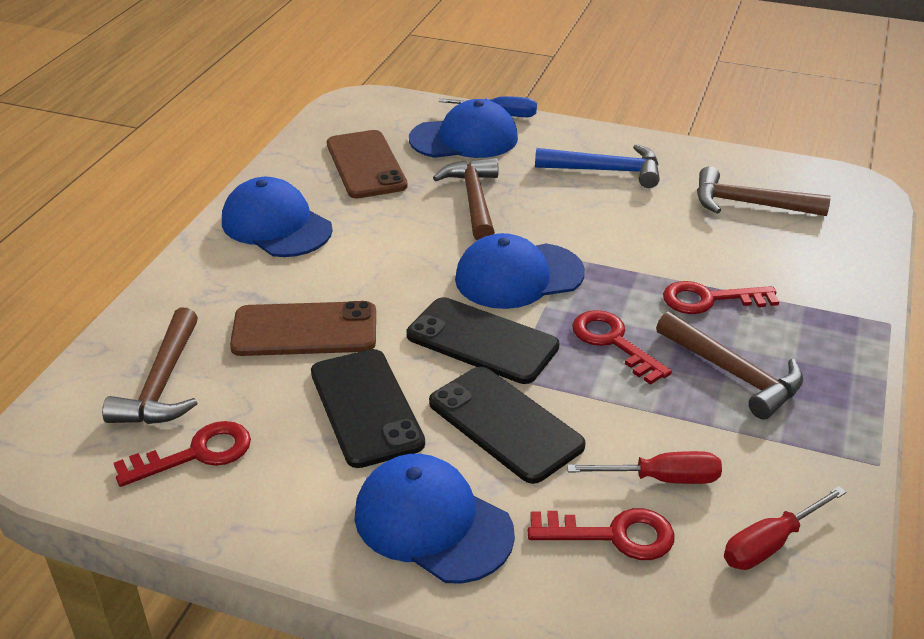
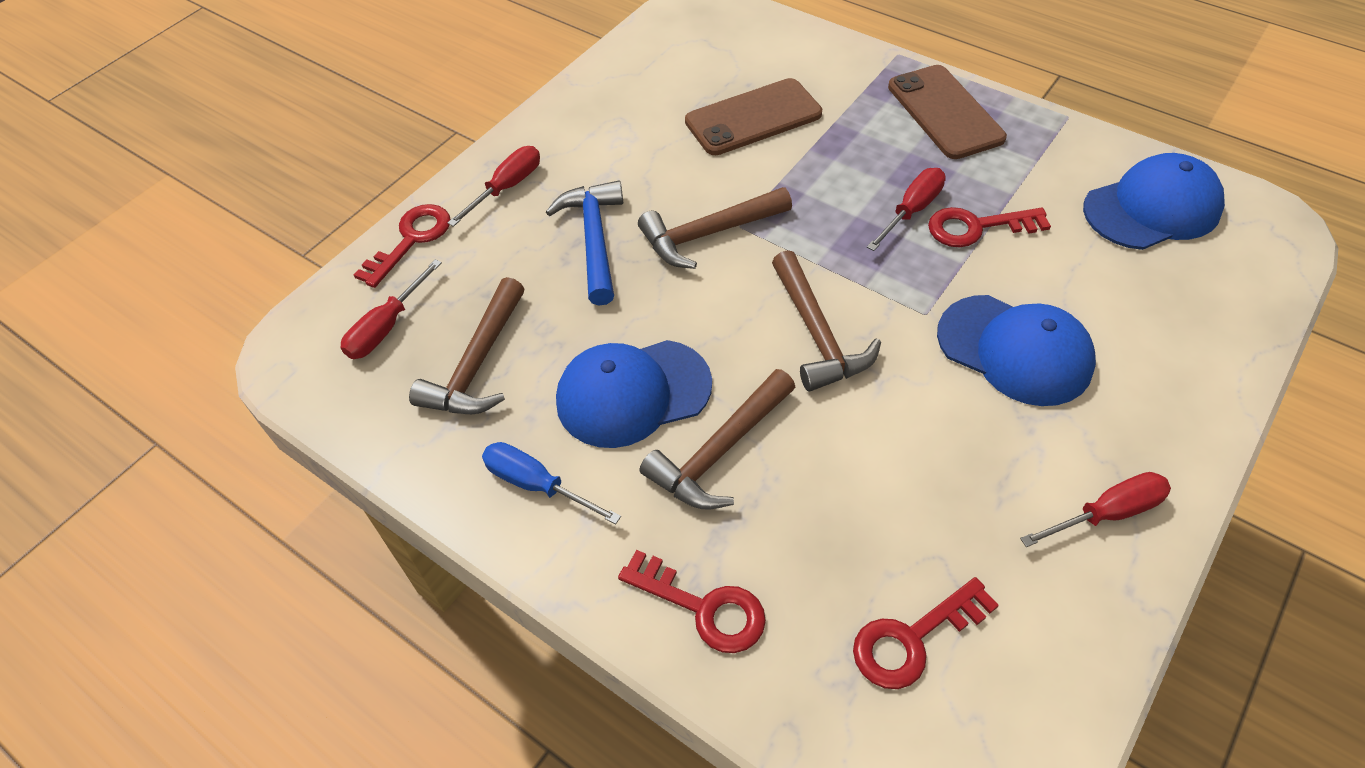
black phone: [311,349,425,468] [407,297,559,384] [429,366,586,484] = 3 -> none = 0
blue cap: [222,177,333,257] [355,454,515,583] [409,99,518,158] [455,233,585,309] = 4 -> [556,340,712,448] [937,295,1096,406] [1083,153,1225,250] = 3
red screwdriver: [567,451,722,484] [724,486,846,570] = 2 -> [341,259,442,359] [448,146,540,227] [867,168,946,251] [1020,472,1171,547] = 4

